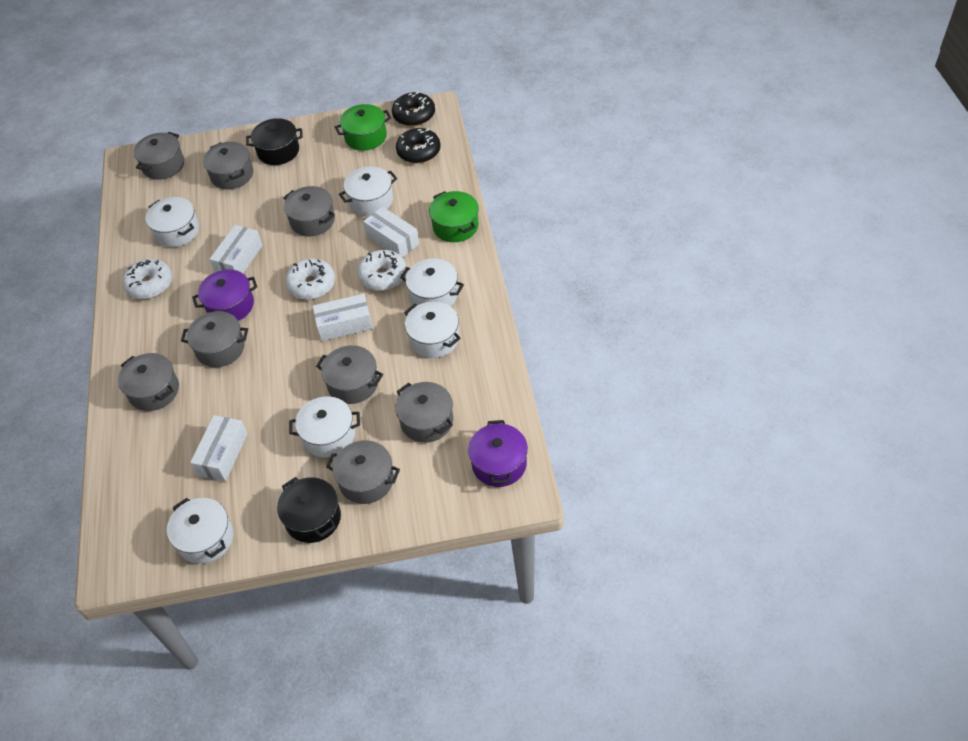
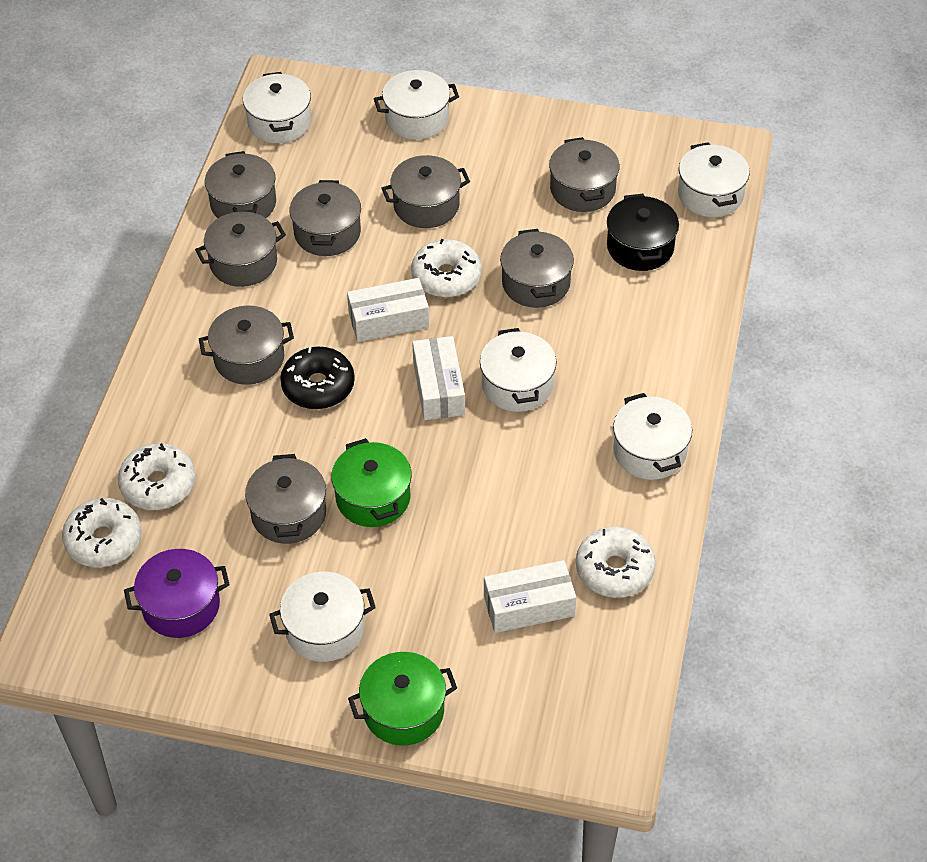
black donut: [392,91,435,126] [396,128,441,163] = 2 -> [280,347,355,409] = 1
black pot: [246,118,303,165] [277,477,341,543] = 2 -> [607,194,679,271] = 1
purple pot: [192,269,257,321] [468,420,528,487] = 2 -> [124,549,230,638] = 1
white box: [190,415,248,481] [210,225,263,273] [312,294,373,341] [363,207,419,258] = 4 -> [347,278,429,342] [412,336,465,420] [484,560,576,633] = 3
white donut: [122,259,172,299] [285,258,335,300] [357,250,407,291] = 3 -> [62,498,142,567] [118,443,195,510] [411,239,482,298] [576,527,656,598] = 4

